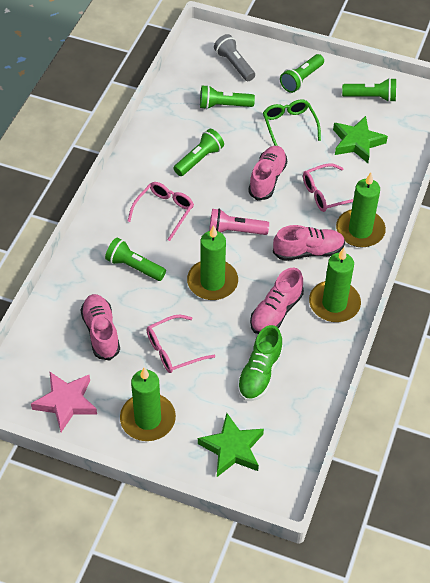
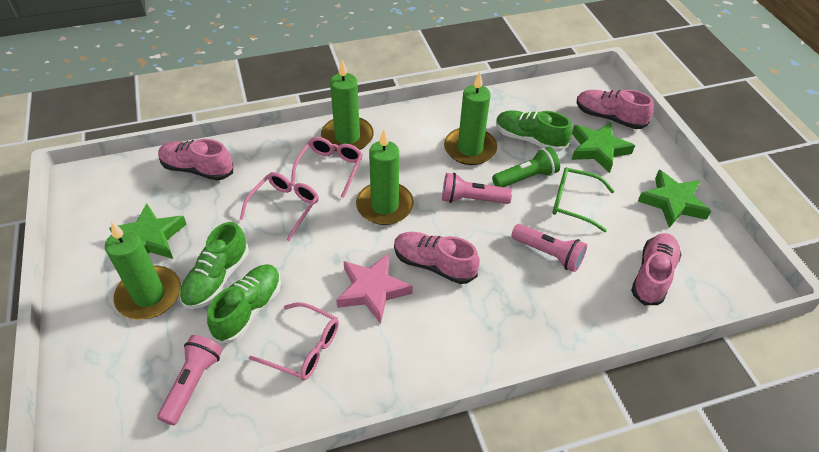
green flashlight: [105,238,166,281] [174,129,224,176] [200,85,255,109] [280,54,324,93] [342,78,396,102] = 5 -> [492,147,560,187] = 1
green shoe: [237,325,283,401] = 1 -> [180,222,249,309] [207,264,281,343] [496,111,572,152] = 3
green star: [198,413,264,477] [333,116,388,163] = 2 -> [109,203,187,259] [572,122,635,173] [638,170,711,228] = 3
grey flashlight: [214,34,255,81] = 1 -> none = 0
pink flashlight: [209,208,269,235] = 1 -> [157,335,223,425] [442,173,512,204] [511,224,587,272] = 3

